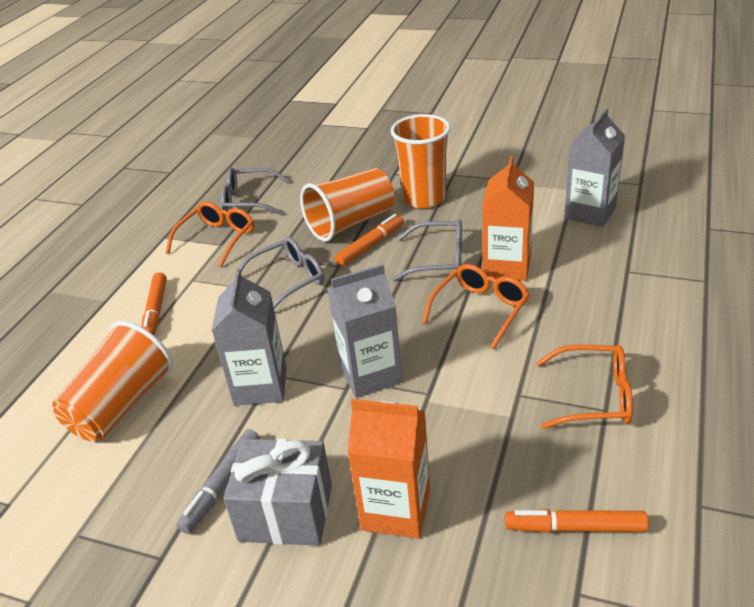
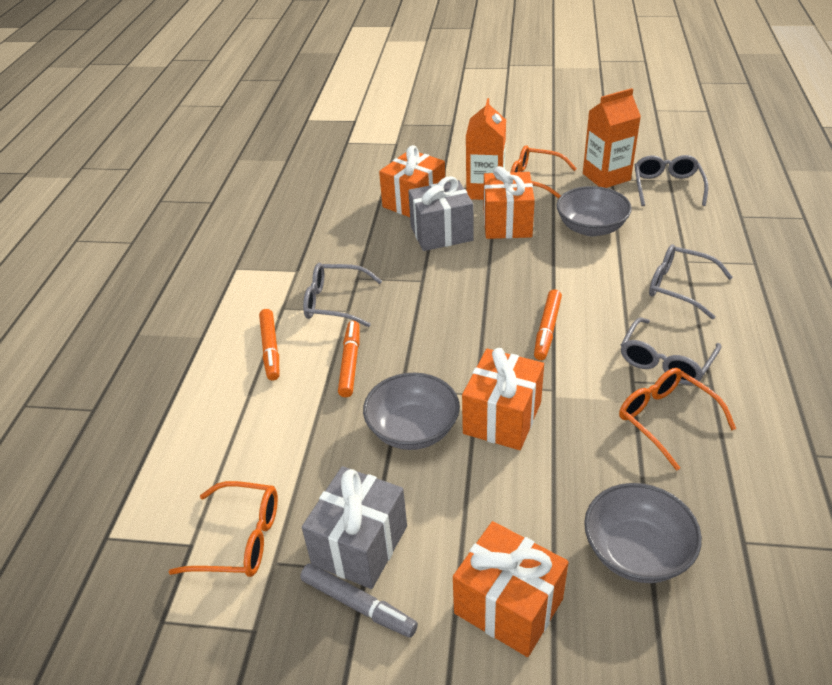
grey bowl: none = 0 -> [363,373,460,450] [557,186,632,236] [584,483,702,583] = 3
grey carton: [212,269,287,406] [328,264,402,398] [564,108,625,227] = 3 -> none = 0
grey gift: [223,439,332,546] = 1 -> [302,466,407,589] [408,176,474,251] = 2
grey glasses: [221,168,290,215] [233,237,324,309] [392,220,462,282] = 3 -> [303,263,382,327] [621,317,722,385] [635,155,708,206] [649,244,733,319] = 4
orange cup: [52,321,173,441] [300,168,394,242] [391,114,451,208] = 3 -> none = 0
orange gift: none = 0 -> [379,145,445,217] [453,521,568,657] [462,348,544,450] [483,166,535,239] = 4

